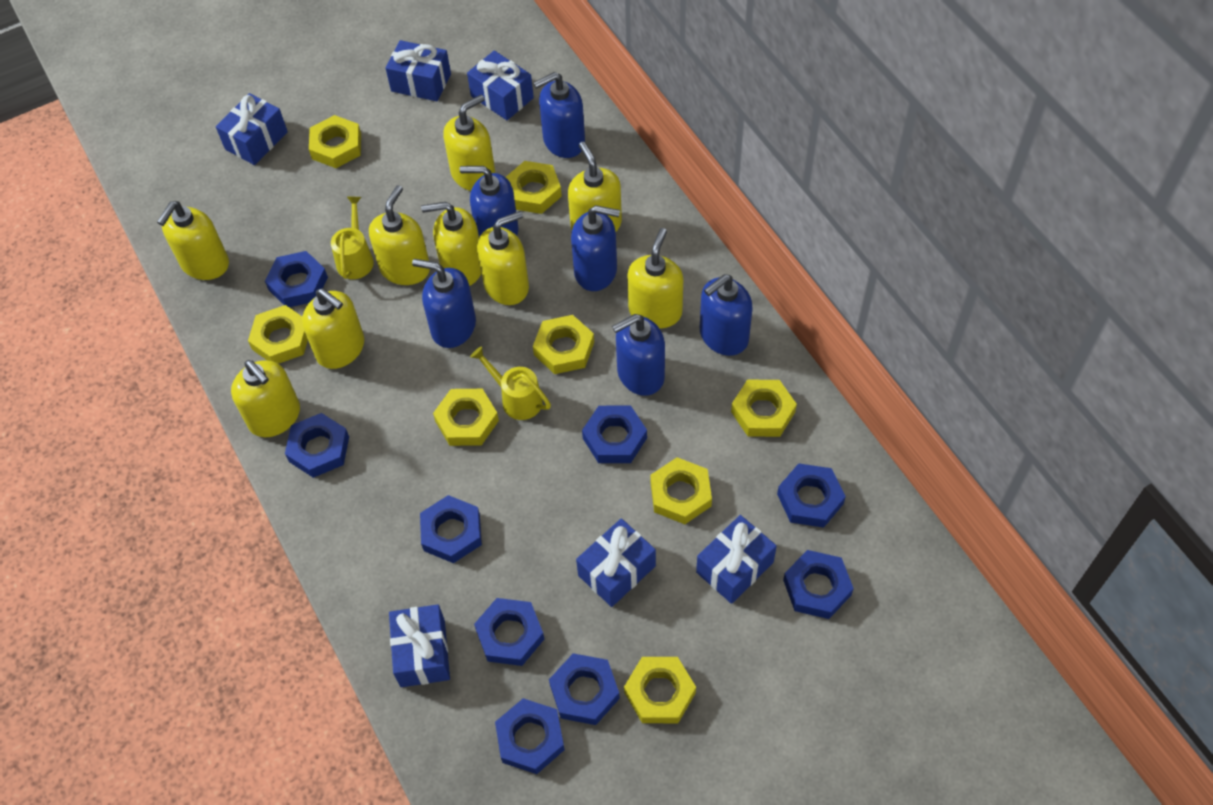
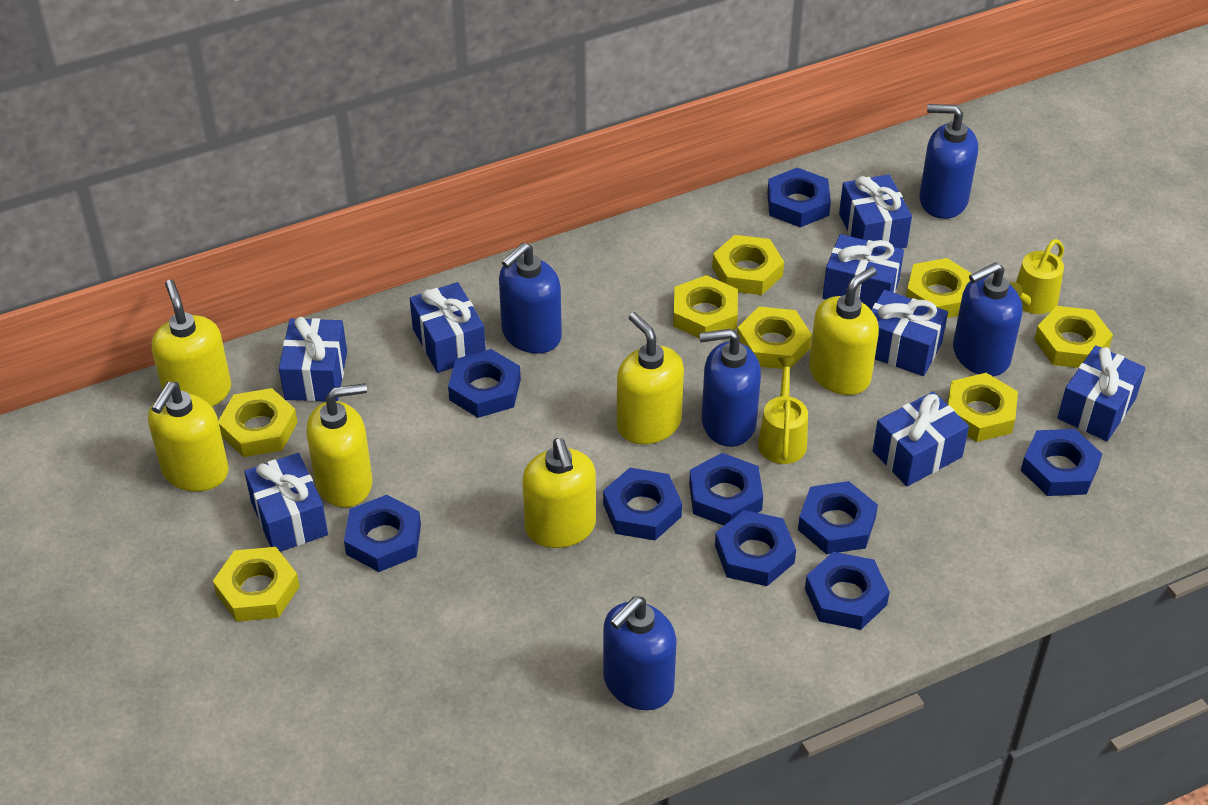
blue gift: [216,93,288,165] [386,40,451,101] [389,604,450,687] [467,51,534,120] [576,518,656,607] [696,515,777,604] = 6 -> [244,453,328,552] [279,317,347,401] [409,282,486,373] [822,234,904,310] [839,174,912,249] [872,290,948,376] [873,392,969,486] [1058,345,1146,441] = 8
blue soap dispenser: [412,259,476,348] [460,166,518,237] [533,72,585,158] [571,205,620,291] [612,314,665,396] [700,274,753,356] = 6 -> [499,243,562,354] [603,596,677,710] [699,329,761,447] [919,104,978,219] [953,262,1022,376] = 5
yellow soap dispenser: [157,201,229,280] [231,360,300,437] [302,288,364,369] [369,185,430,285] [421,202,481,286] [443,95,495,191] [477,211,529,305] [568,142,622,231] [627,228,683,329] = 9 -> [148,382,229,492] [151,280,231,407] [306,383,372,508] [522,438,596,548] [617,312,684,444] [809,266,879,395] = 6

